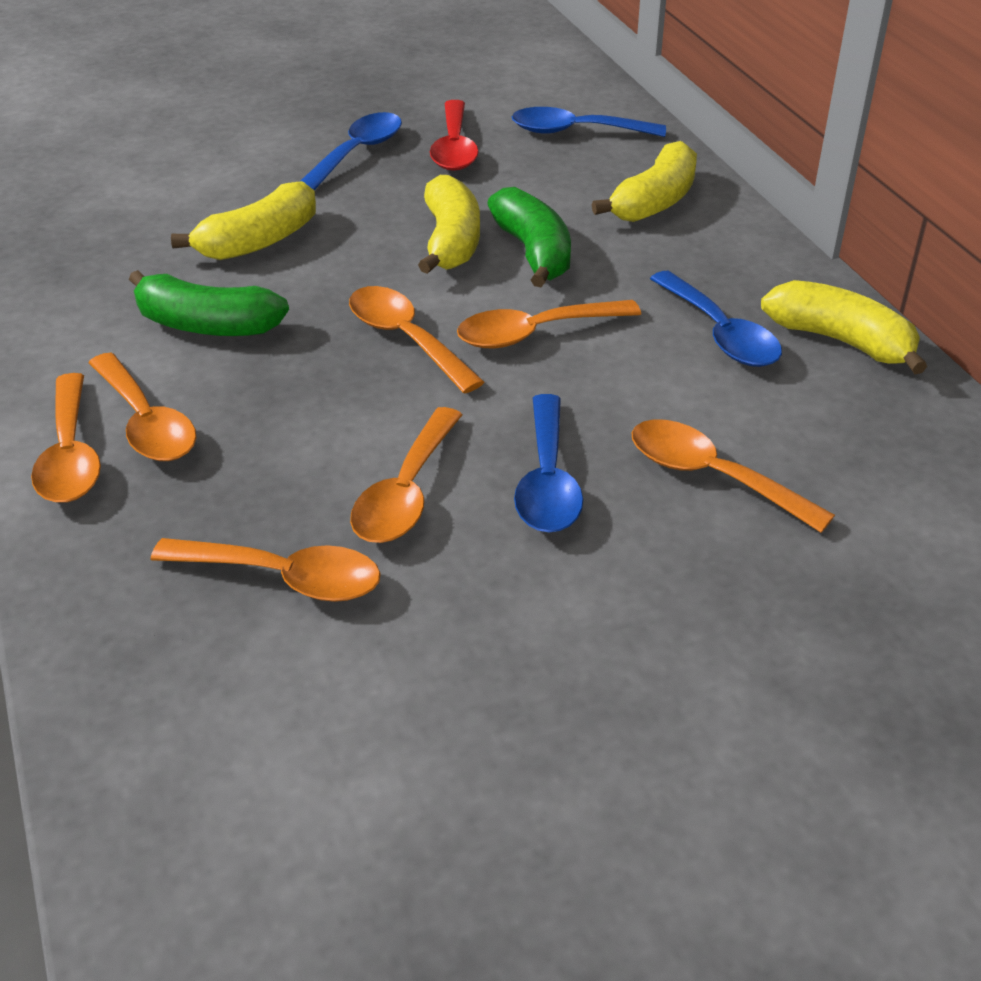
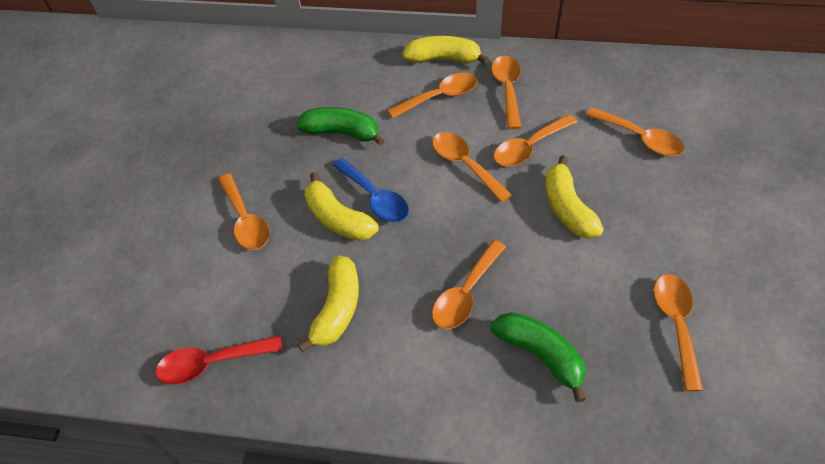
blue spoon: [301,112,402,190] [512,107,666,137] [514,394,583,532] [650,271,782,367] = 4 -> [332,158,409,222] = 1
orange spoon: [31,373,101,503] [89,353,196,461] [151,538,381,602] [349,286,484,394] [350,407,462,543] [457,300,641,348] [631,419,835,533] = 7 -> [218,173,269,250] [387,73,477,119] [432,132,512,203] [432,240,506,329] [492,56,521,129] [493,114,577,166] [586,107,685,156] [654,274,703,391] = 8

